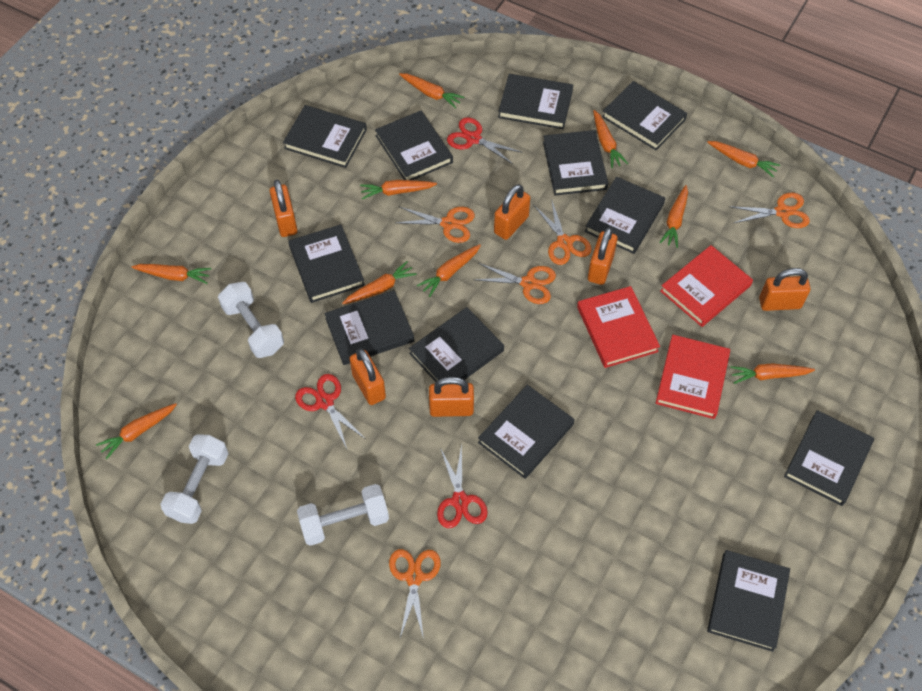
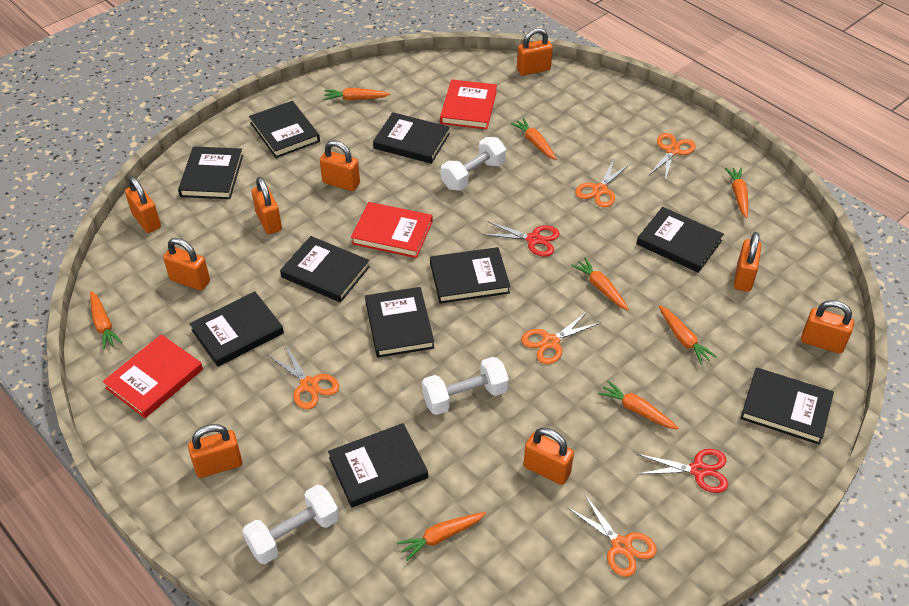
black book: [283,105,367,168] [288,224,365,303] [324,290,414,365] [375,111,453,180] [409,307,504,382] [478,385,574,479] [498,74,573,129] [543,130,608,195] [585,177,665,254] [602,81,687,150] [707,550,790,652] [784,410,874,506] = 12 -> [178,146,243,199] [190,291,284,367] [249,101,320,158] [280,236,370,303] [328,423,428,508] [365,287,434,358] [373,112,450,164] [430,247,510,304] [637,207,724,273] [740,367,834,445] = 10
orange carrot: [96,403,177,459] [131,264,211,284] [342,261,417,304] [360,180,437,199] [399,73,464,109] [417,244,481,297] [593,110,628,168] [659,185,688,248] [707,141,780,177] [730,363,815,384] = 10 -> [90,291,123,350] [324,88,391,101] [397,512,486,561] [511,118,557,160] [571,257,629,310] [598,381,679,430] [659,305,717,365] [725,168,748,218] = 8
orange padlock: [270,180,297,237] [349,348,386,405] [429,377,474,417] [494,184,530,240] [588,227,618,285] [759,268,810,311] = 6 -> [125,176,161,233] [163,238,210,291] [188,424,242,478] [252,177,282,235] [320,140,360,191] [517,28,553,76] [524,428,574,485] [734,232,762,292] [801,300,854,354] = 9
red scissors: [295,374,364,449] [437,444,487,528] [447,117,523,164] = 3 -> [482,221,560,256] [637,449,728,493] = 2

